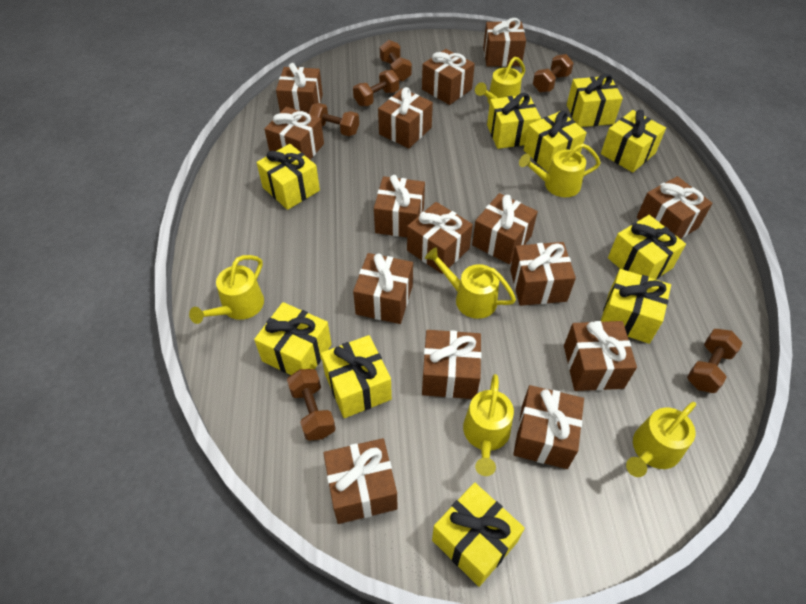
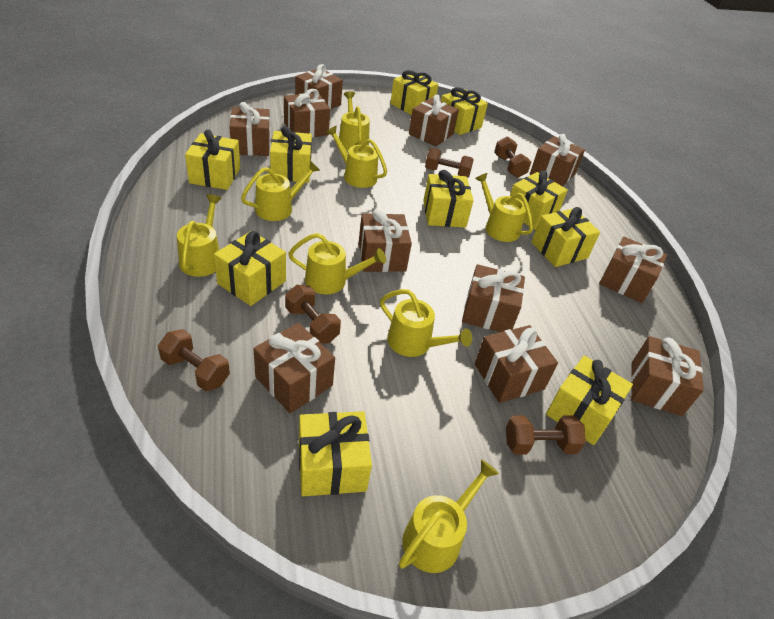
brown dumbbell: [287,369,336,441] [308,103,359,136] [353,70,399,106] [380,40,412,82] [533,54,574,93] [687,329,743,393] = 6 -> [158,329,230,391] [285,285,341,344] [425,148,474,178] [494,136,531,178] [506,415,586,455] = 5
brown gift: [264,107,324,160] [276,63,323,113] [323,438,397,524] [353,253,413,324] [374,175,425,237] [378,87,433,148] [407,202,473,274] [422,49,475,105] [422,330,482,399] [472,193,538,264] [483,18,526,67] [510,242,576,306] [513,385,584,469] [564,321,637,391] [637,176,713,239] = 15 -> [229,102,270,156] [253,323,335,413] [284,89,330,137] [295,64,343,110] [359,209,412,272] [409,95,459,147] [462,264,525,332] [475,325,558,403] [530,134,585,186] [599,237,667,303] [631,336,704,416] = 11
yellow watering can: [189,255,264,324] [425,247,516,319] [463,374,514,476] [475,57,525,105] [519,143,601,197] [626,402,696,477] = 6 -> [177,194,222,277] [241,160,320,221] [288,233,386,294] [326,126,387,188] [339,91,370,151] [380,289,472,357] [399,459,499,573] [475,173,533,242] = 8

